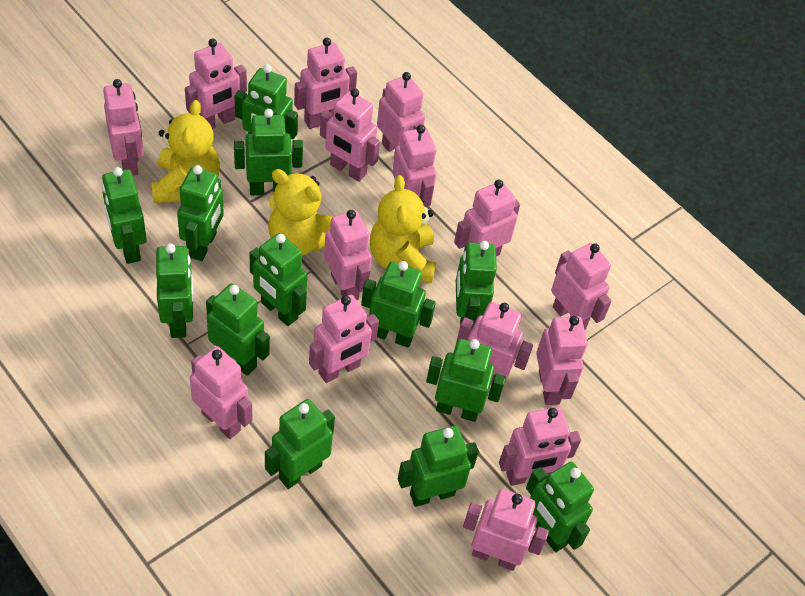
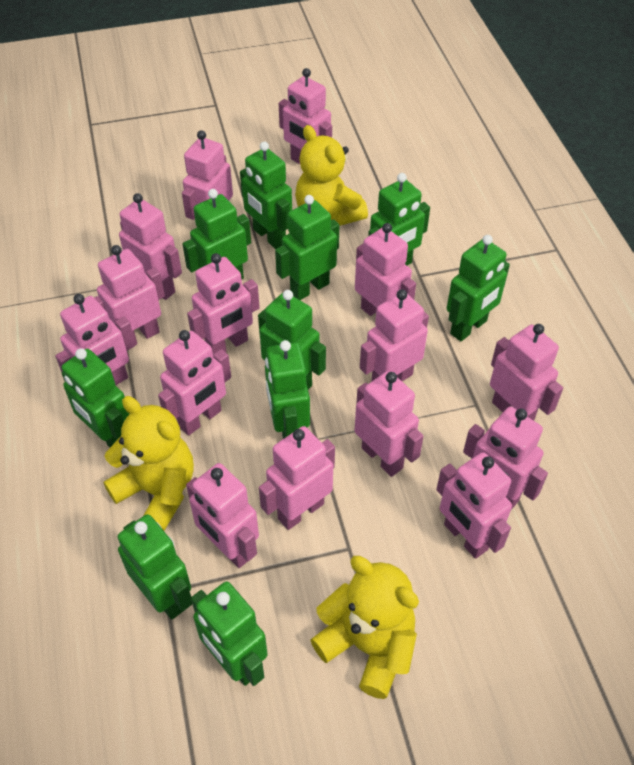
green robot: [102,167,147,264] [156,244,193,338] [177,165,224,261] [206,283,270,376] [234,109,303,195] [235,64,298,139] [250,233,307,326] [265,399,335,489] [361,261,436,347] [398,425,479,507] [426,339,506,422] [456,241,497,328] [526,462,594,552] = 13 -> [62,348,130,447] [118,514,192,620] [183,189,251,279] [191,581,268,686] [240,142,292,249] [258,290,326,390] [265,340,310,439] [275,195,339,300] [368,173,430,265] [447,235,510,341] = 10

